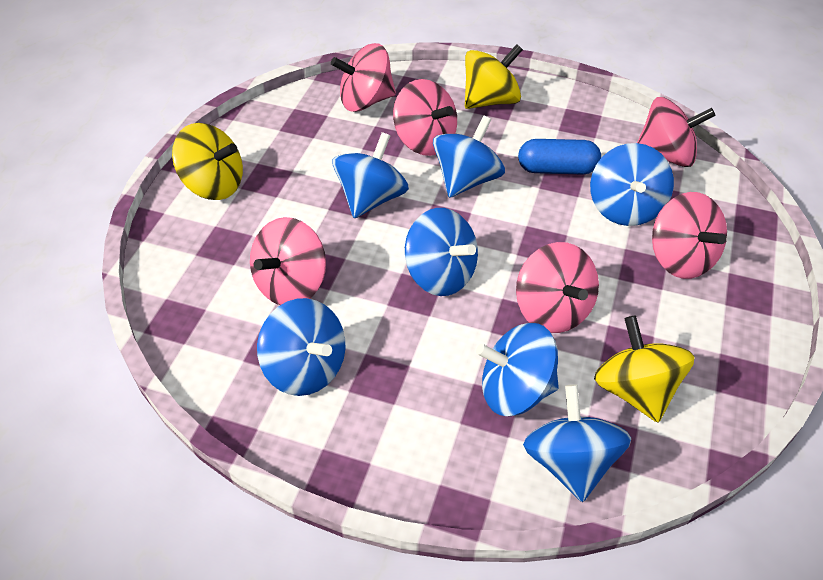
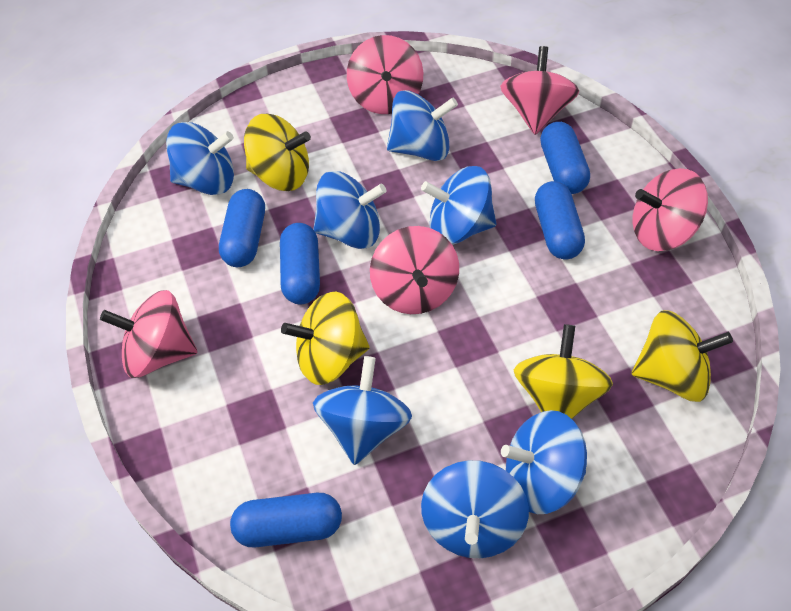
blue capsule: [518,139,601,175] = 1 -> [219,189,265,267] [230,493,342,547] [280,223,320,304] [535,181,585,260] [540,122,590,194] = 5
pink spinning top: [250,217,326,305] [331,43,396,112] [393,79,457,156] [516,242,599,333] [637,97,716,167] [652,192,727,279] = 6 -> [100,290,197,378] [347,35,423,114] [370,226,459,314] [500,46,579,135] [633,168,708,251] = 5
yellow spinning top: [172,123,243,200] [465,44,523,109] [594,316,694,422] = 3 -> [244,114,311,191] [281,291,370,385] [514,324,613,419] [632,310,733,402] = 4

